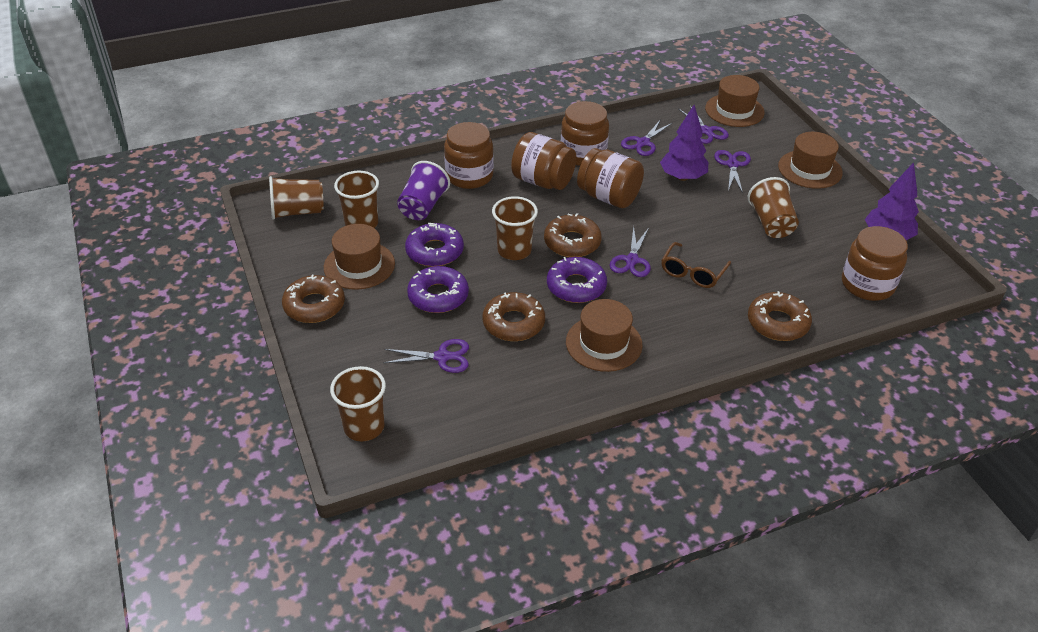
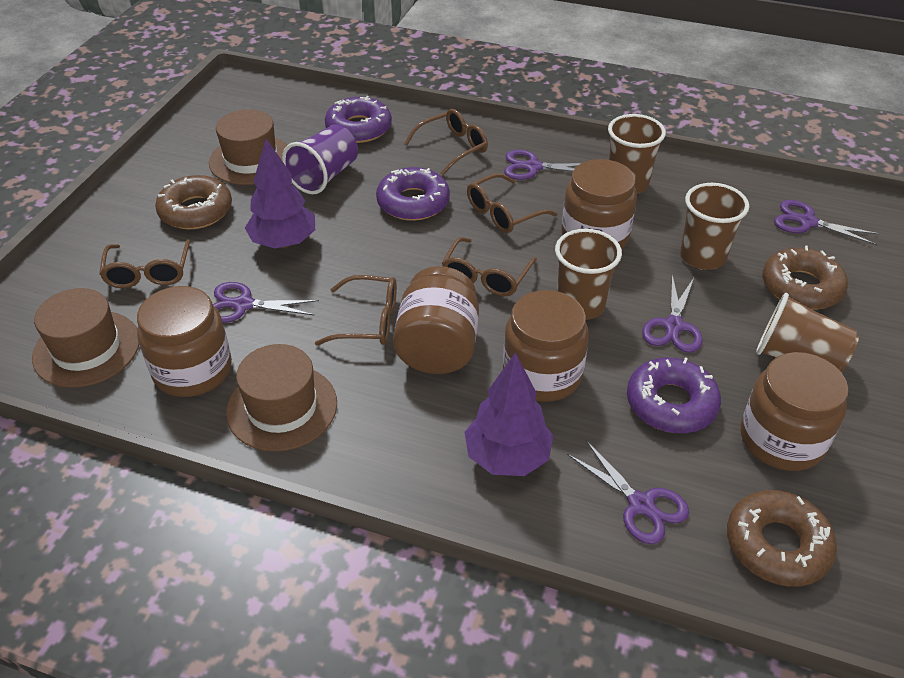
brown cup: [269,176,324,220] [330,366,386,441] [334,171,379,228] [492,196,538,260] [748,177,799,238] = 5 -> [555,229,622,320] [608,114,666,194] [680,183,749,270] [756,293,859,372] = 4
brown donut: [282,274,345,323] [482,292,545,341] [544,213,602,257] [748,291,812,341] = 4 -> [155,175,232,230] [727,490,837,587] [763,246,848,309] = 3
brown glasses: [661,242,731,288] = 1 -> [99,239,191,288] [315,275,397,346] [404,109,488,176] [442,237,537,296] [467,173,558,233] = 5
brown hat: [324,224,395,290] [566,299,643,372] [705,75,765,127] [778,132,843,189] = 4 -> [32,288,139,388] [209,109,287,185] [226,344,337,452] = 3

